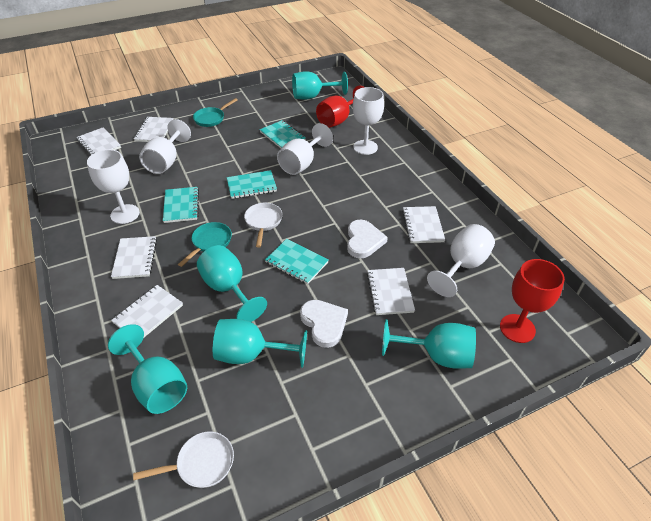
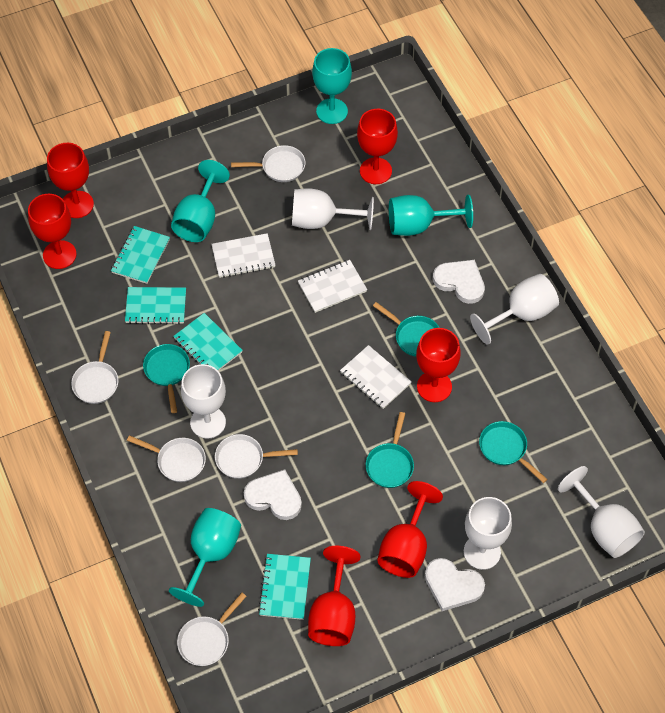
red goblet: [316,86,364,128] [500,259,565,343] = 2 -> [28,194,77,269] [47,143,94,218] [308,546,360,646] [357,109,398,184] [377,481,443,578] [416,328,461,402] = 6
turquoise goblet: [108,324,187,414] [197,245,267,322] [213,319,307,368] [292,71,348,100] [382,319,476,369] = 5 -> [169,508,241,607] [171,160,230,242] [312,48,352,124] [389,195,473,236] = 4
turquoise pan: [178,222,232,267] [193,98,238,127] = 2 -> [143,344,190,413] [366,412,414,488] [373,302,440,357] [479,421,547,483] = 4
white heart: [300,300,348,348] [347,220,388,258] = 2 -> [244,470,302,520] [425,558,485,611] [433,260,485,304] = 3
white notebook: [77,127,121,155] [111,236,157,279] [111,285,183,337] [134,117,174,142] [367,268,415,315] [402,206,445,243] = 6 -> [211,233,275,278] [298,260,367,313] [340,345,412,409] = 3
white pan: [133,431,234,488] [244,203,283,248] = 2 -> [71,331,118,404] [127,435,206,482] [177,593,247,666] [215,434,298,479] [231,145,305,182] = 5

